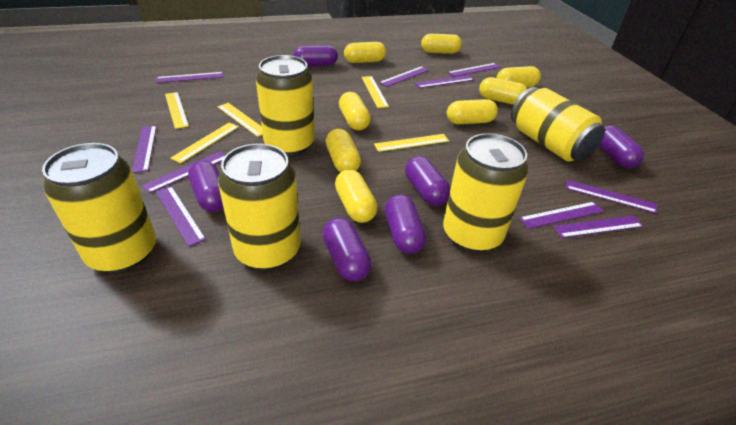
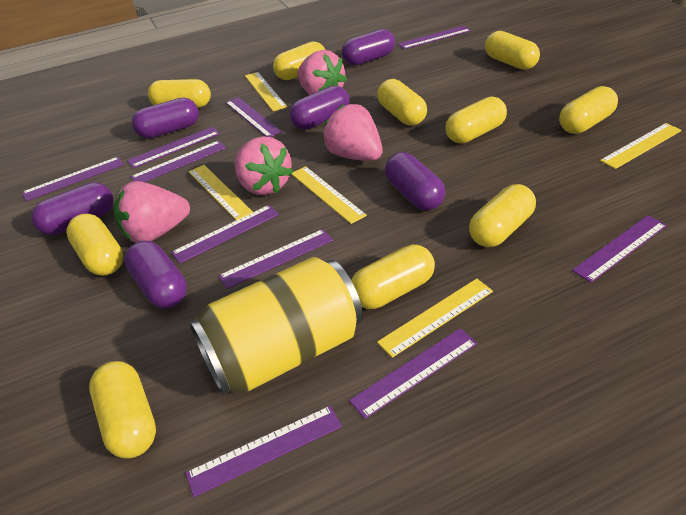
pink strawberry: none = 0 -> [114,181,190,243] [235,136,293,195] [298,50,347,95] [323,104,383,161] = 4
yellow can: [42,143,156,273] [218,143,301,270] [256,55,315,156] [443,133,528,253] [511,87,605,162] = 5 -> [189,257,363,395] = 1
yellow capsule: [326,129,361,172] [335,169,378,223] [339,92,371,130] [344,42,386,63] [421,34,462,54] [447,99,498,124] [479,77,527,105] [497,66,541,87] = 8 -> [66,214,123,276] [89,361,156,459] [148,79,211,108] [273,41,325,80] [351,245,435,309] [377,79,427,126] [446,97,507,143] [469,184,536,247] [485,31,540,70] [559,86,618,134] = 10

